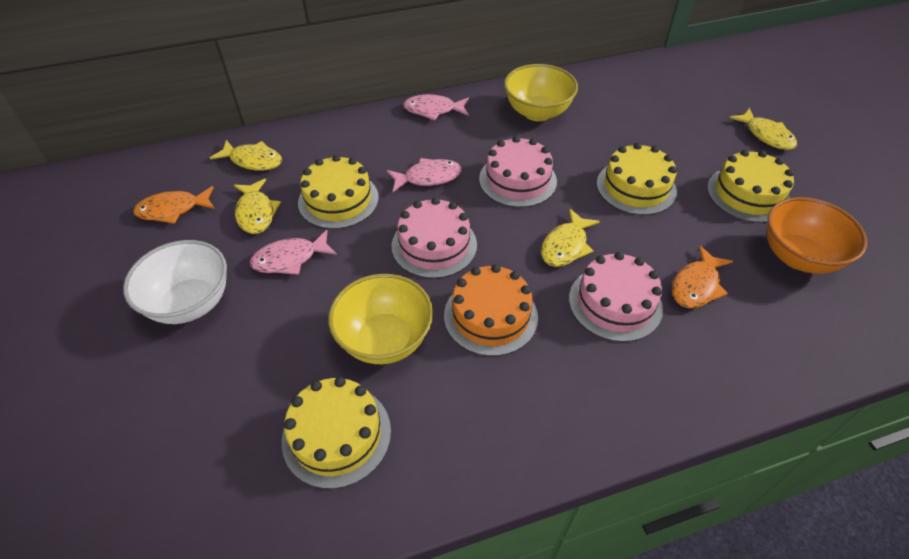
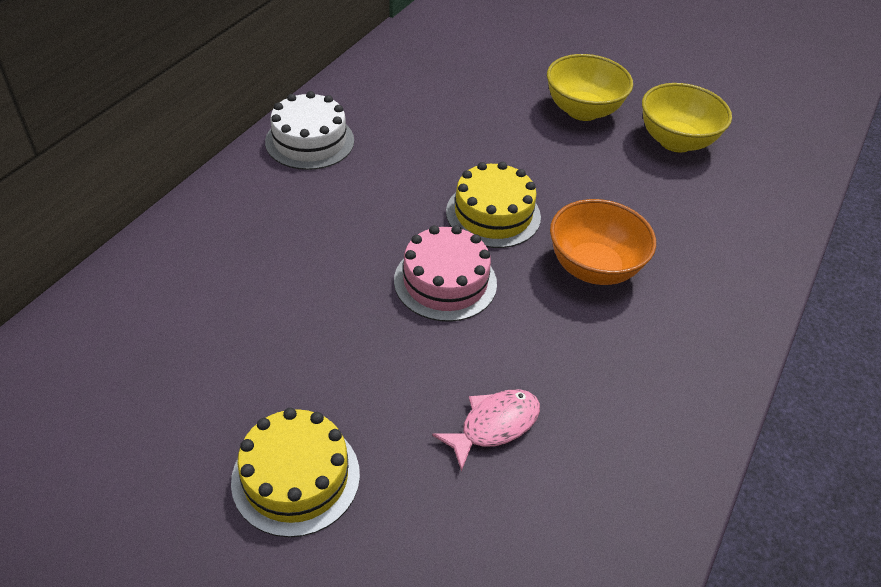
orange cake: [444,264,538,356] = 1 -> none = 0
orange fish: [133,186,215,224] [672,245,733,308] = 2 -> none = 0
pink cake: [392,197,477,279] [479,136,557,207] [569,252,663,342] = 3 -> [394,225,497,322] = 1
pink fish: [250,230,337,275] [387,158,462,192] [403,94,469,120] = 3 -> [432,389,540,471] = 1
white bowl: [123,240,227,324] = 1 -> none = 0
white cake: none = 0 -> [265,91,354,170] = 1
yellow cake: [282,377,391,489] [298,155,379,229] [597,143,677,215] [707,150,794,223] = 4 -> [231,408,360,537] [446,162,541,248] = 2
yellow fish: [210,140,282,171] [234,179,281,234] [541,209,600,267] [729,108,797,150] = 4 -> none = 0

